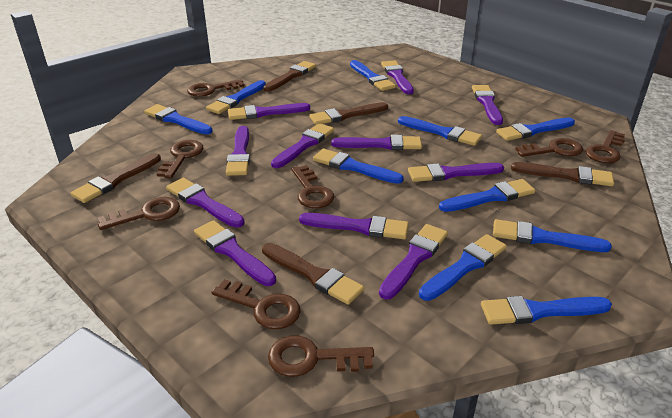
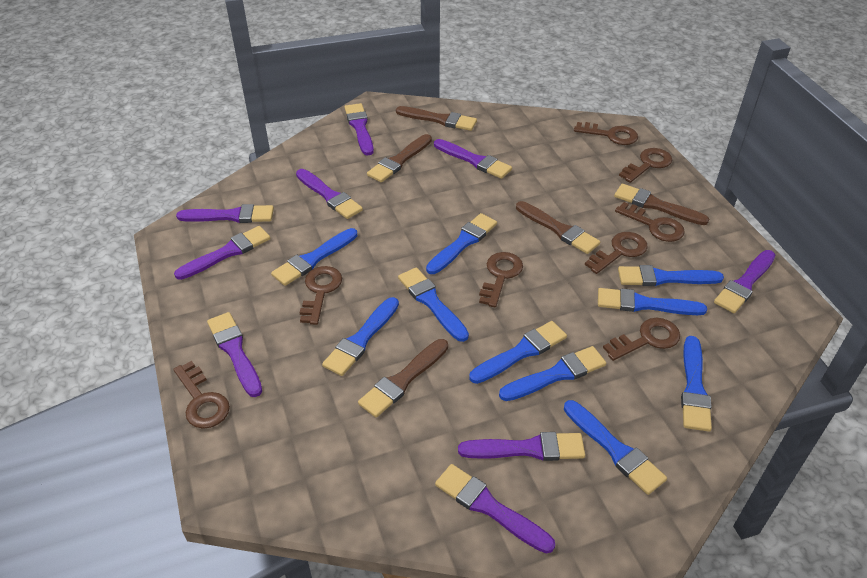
purple brush: [166,178,245,228] [194,220,276,286] [226,126,250,176] [228,103,310,120] [271,123,334,168] [299,213,409,239] [331,135,422,150] [379,224,448,300] [381,60,414,94] [408,163,504,182] [472,85,503,125] = 11 -> [174,226,270,280] [176,204,274,223] [207,312,262,397] [296,169,363,219] [345,103,374,156] [434,139,512,179] [435,464,555,554] [458,432,585,461] [714,250,775,313] = 9

